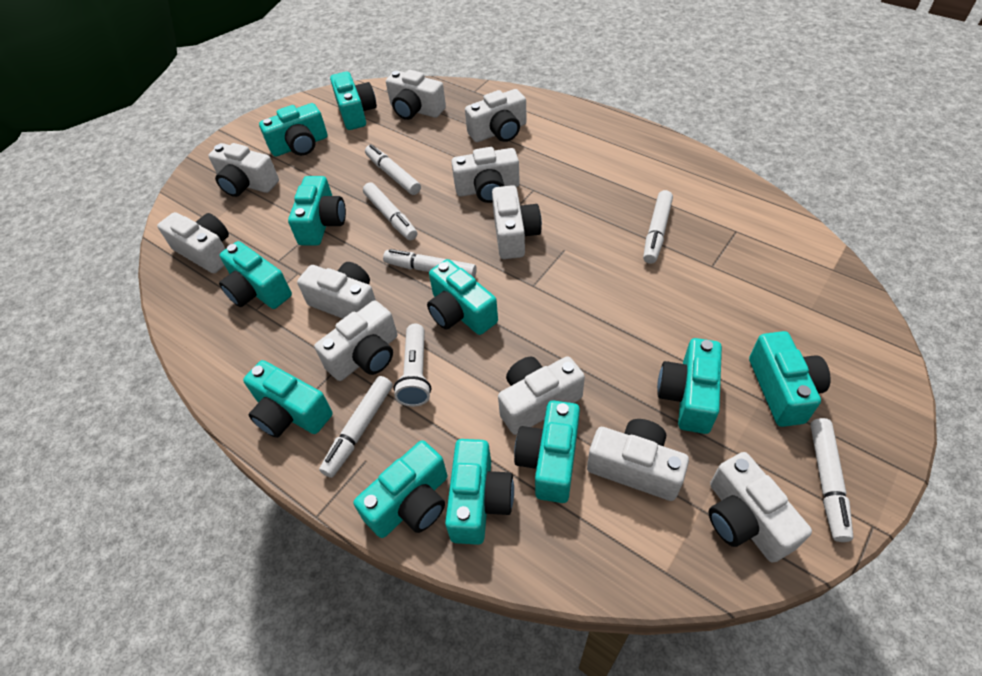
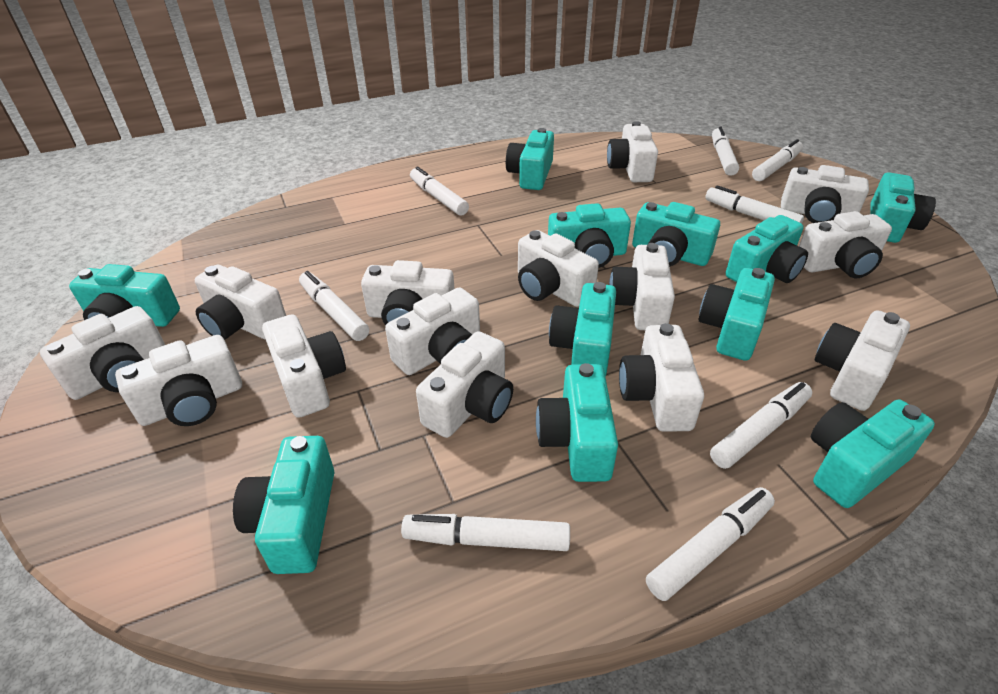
white camera: [157,212,229,273] [208,143,279,197] [297,262,376,319] [314,300,397,381] [386,70,446,120] [451,147,520,203] [465,89,527,142] [492,185,542,259] [498,356,585,435] [587,419,689,501] [709,452,812,563] = 11 -> [40,306,165,400] [115,335,242,426] [195,265,286,340] [262,314,346,418] [361,260,454,326] [385,287,480,375] [416,331,513,438] [518,230,599,307] [607,121,658,182] [609,243,675,330] [619,323,704,432] [781,165,869,223] [799,211,892,278] [815,310,910,411] = 14
white flashlight: [394,324,431,407] = 1 -> none = 0
white marker: [319,376,393,478] [363,182,417,240] [365,144,421,195] [383,249,477,278] [643,190,673,264] [811,418,854,542] = 6 -> [299,271,369,341] [401,514,570,551] [410,166,469,216] [646,487,775,601] [705,185,804,224] [710,382,812,469] [712,127,739,176] [752,139,803,181] = 8

